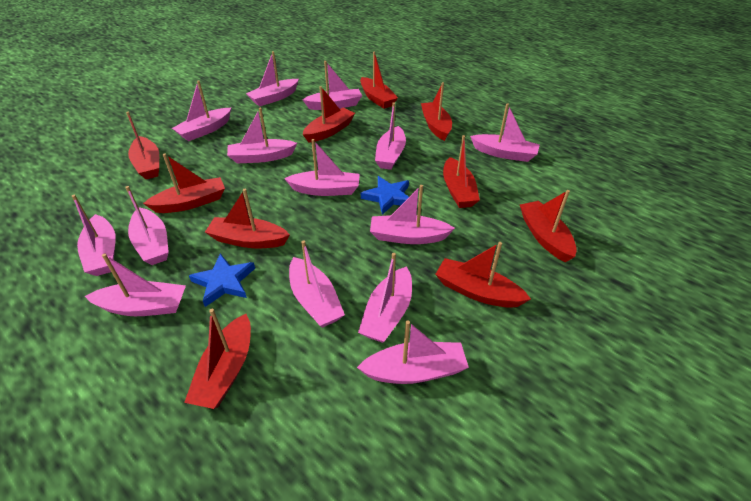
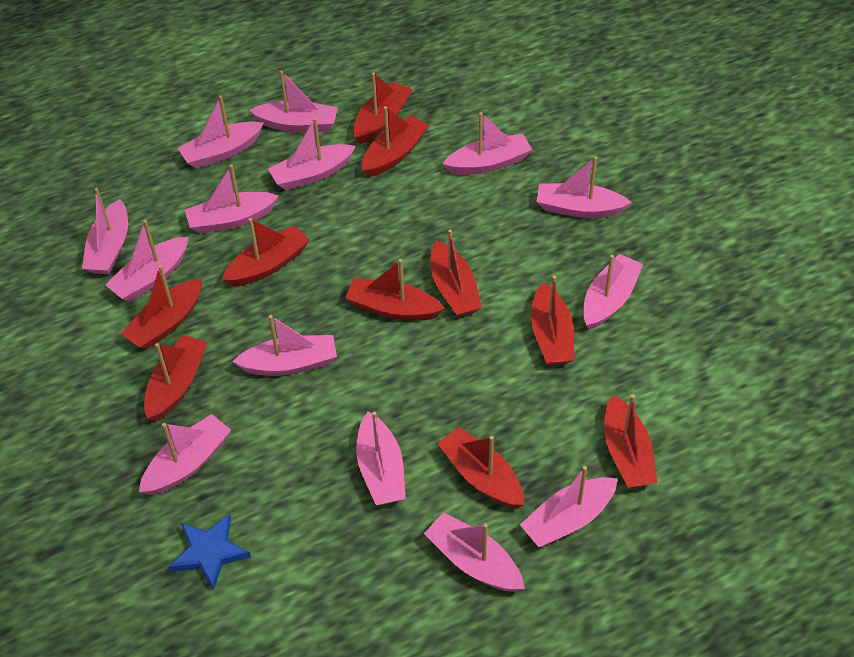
blue star: [189,253,255,307] [361,176,409,215] = 2 -> [169,514,251,591] = 1

